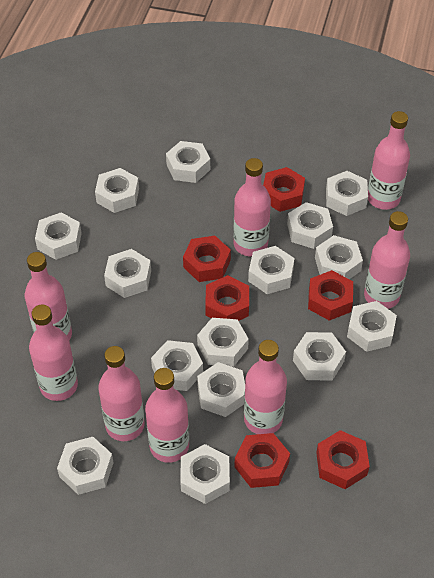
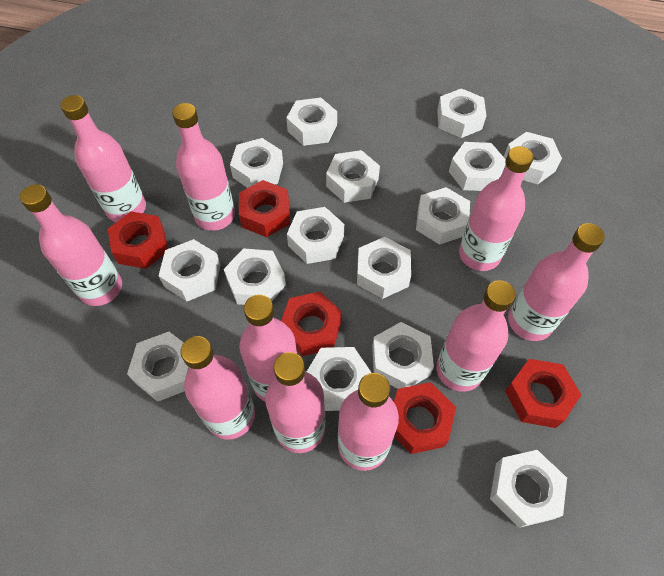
pink bottle: [25,252,72,340] [29,304,78,401] [98,346,145,441] [145,368,189,463] [233,158,271,256] [244,340,287,434] [364,211,410,309] [368,111,410,210] = 8 -> [20,184,122,306] [60,95,146,222] [172,103,235,231] [181,336,255,440] [240,295,297,402] [265,352,325,453] [338,373,399,471] [436,280,516,392] [459,146,534,271] [508,223,605,341] = 10
red nut: [183,236,231,282] [205,275,249,321] [234,433,290,488] [263,167,305,212] [308,270,353,321] [316,430,370,489] = 6 -> [108,211,168,269] [239,180,290,237] [281,292,342,356] [394,382,456,454] [505,359,581,428] = 5

